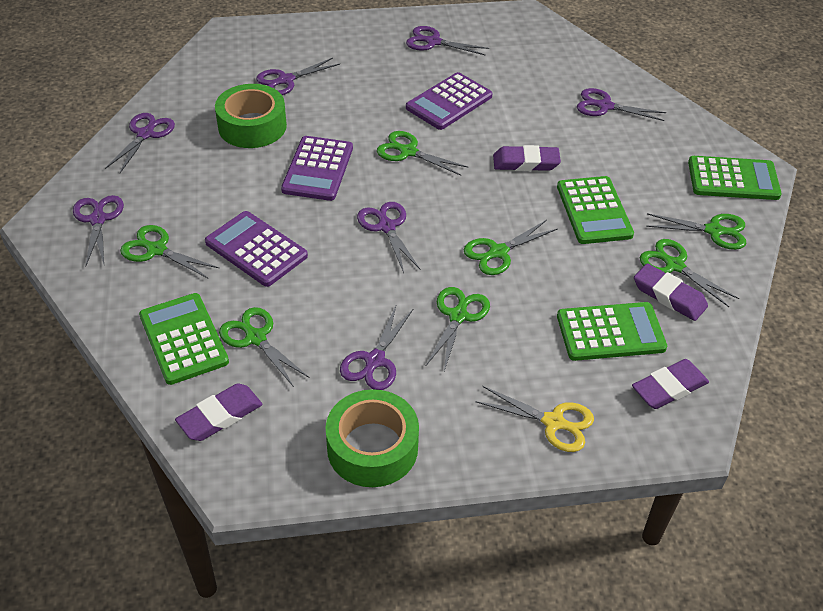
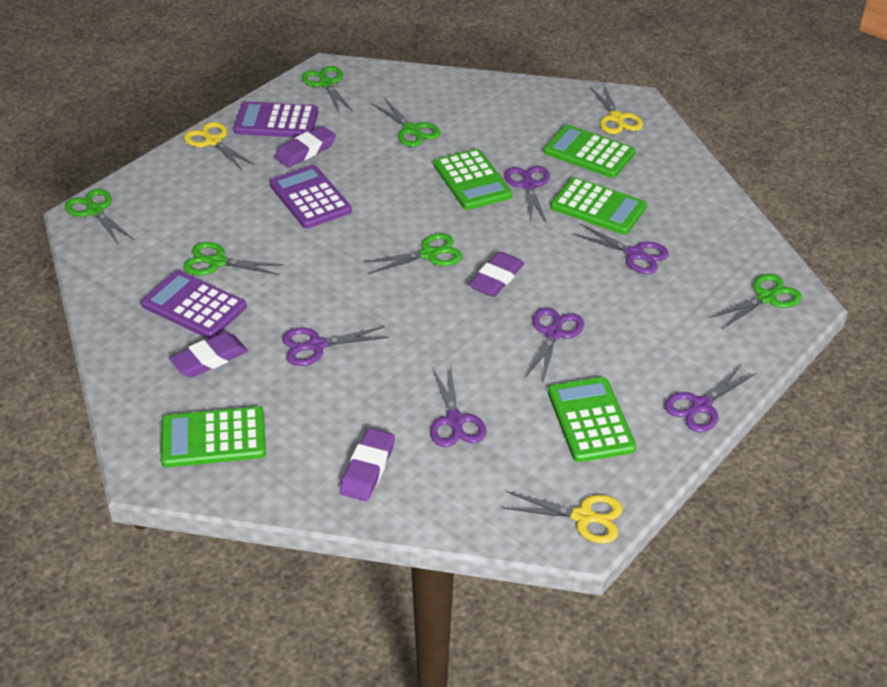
green calculator: [139,293,229,385] [557,176,634,244] [557,302,667,361] [688,156,782,200] = 4 -> [161,406,266,467] [433,149,512,210] [543,125,636,178] [548,377,636,462] [550,177,647,235] = 5
green scissors: [120,225,219,279] [219,307,310,387] [377,131,468,176] [426,287,490,371] [464,220,558,275] [640,239,739,307] [646,213,746,250] = 7 -> [65,189,134,244] [183,242,284,275] [302,66,353,113] [363,233,462,274] [373,99,441,147] [710,274,802,329] = 6
green tape: [215,84,287,148] [325,389,419,487] = 2 -> none = 0
purple scissors: [73,195,124,267] [105,113,175,173] [256,58,340,95] [340,304,414,390] [357,202,421,273] [406,26,489,55] [577,88,666,121] = 7 -> [282,326,389,366] [430,364,487,447] [504,166,550,224] [525,307,584,382] [573,224,669,274] [665,364,756,432] = 6
yellow scissors: [475,386,594,452] = 1 -> [184,122,255,170] [502,491,623,544] [590,85,643,134] = 3

